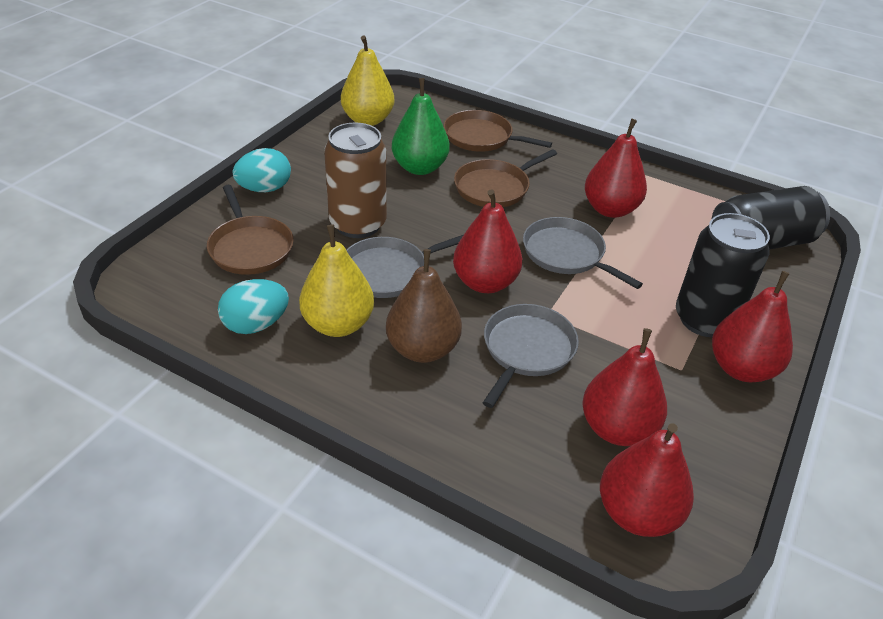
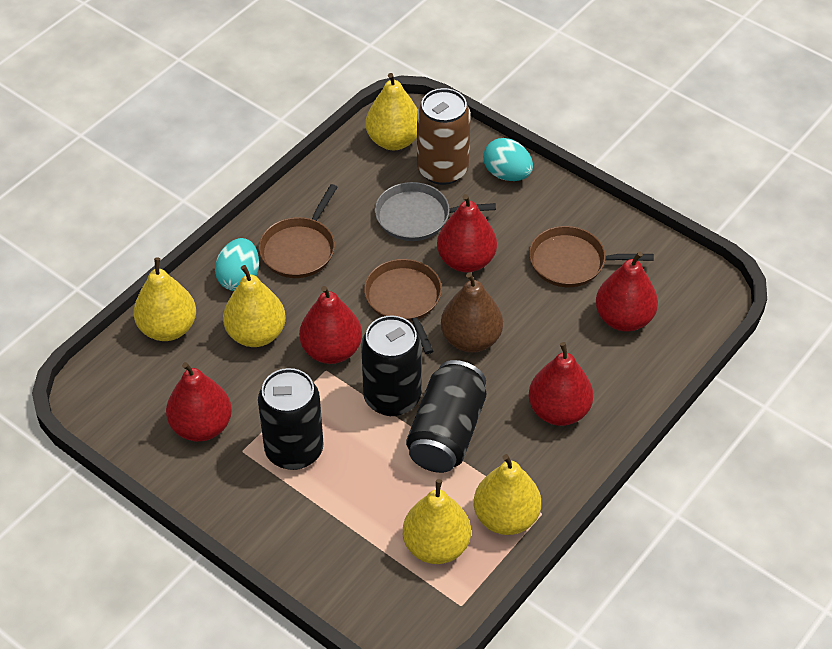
black can: [676,213,770,337] [712,186,830,249] = 2 -> [258,368,324,470] [361,316,422,416] [406,360,486,473] = 3
green pear: [392,78,449,175] = 1 -> none = 0
grey pan: [346,235,463,298] [483,304,579,408] [523,217,643,289] = 3 -> [375,182,496,241] = 1
yellow pear: [299,225,374,337] [341,36,394,126] = 2 -> [133,258,196,341] [223,265,286,347] [366,73,418,150] [403,479,471,564] [474,454,541,535] = 5

